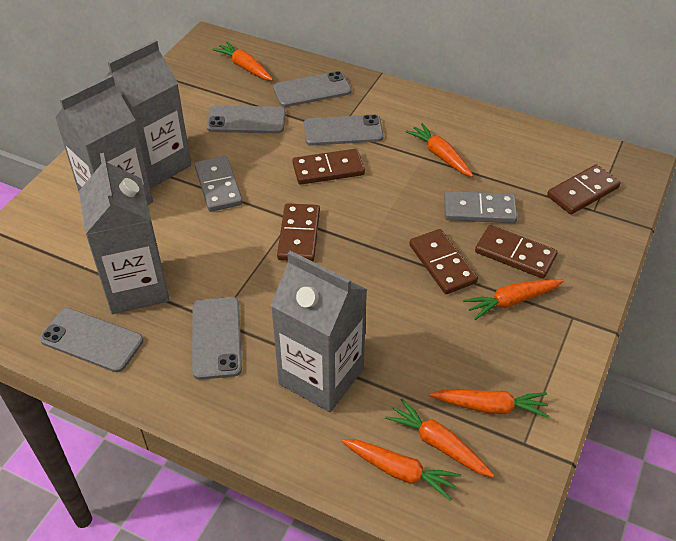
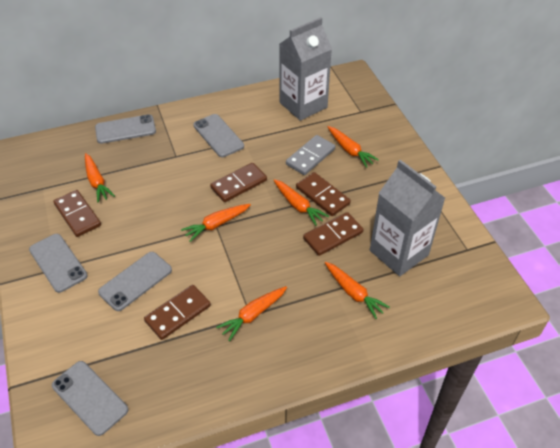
grey carton: [55,75,153,205] [79,153,170,314] [105,40,191,188] [271,251,367,412] = 4 -> [280,17,332,121] [370,160,445,276] = 2
grey domino: [195,156,243,212] [444,191,518,223] = 2 -> [286,135,335,175] = 1

